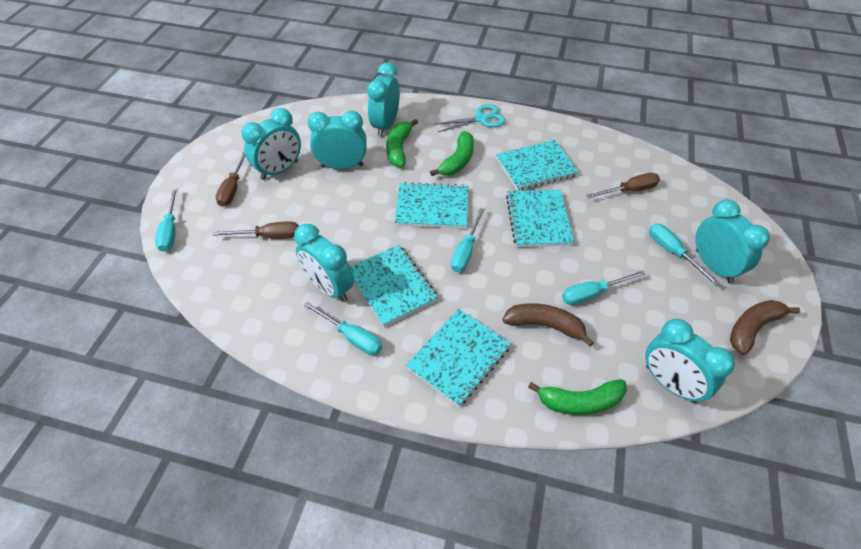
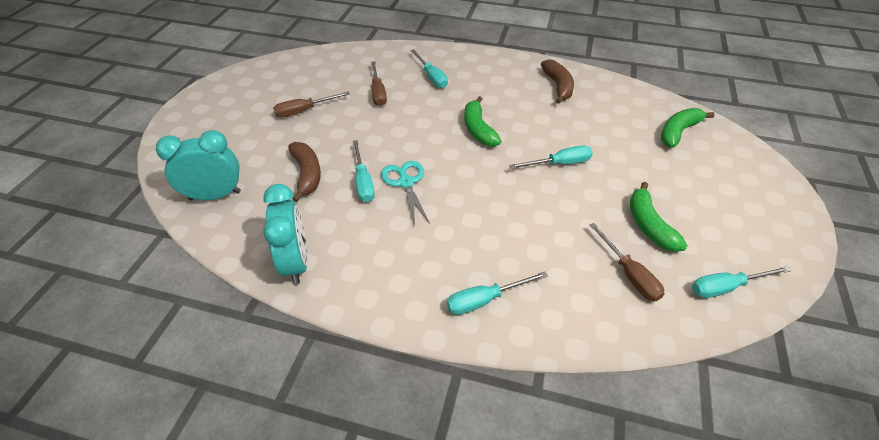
turquoise clock: [241,108,301,180] [294,224,354,302] [308,111,367,169] [367,63,400,137] [645,319,735,403] [696,199,770,283] = 6 -> [156,130,241,200] [263,184,308,285] = 2
turquoise notebook: [350,245,438,327] [395,182,468,229] [406,309,511,407] [496,140,579,191] [506,190,574,247] = 5 -> none = 0

